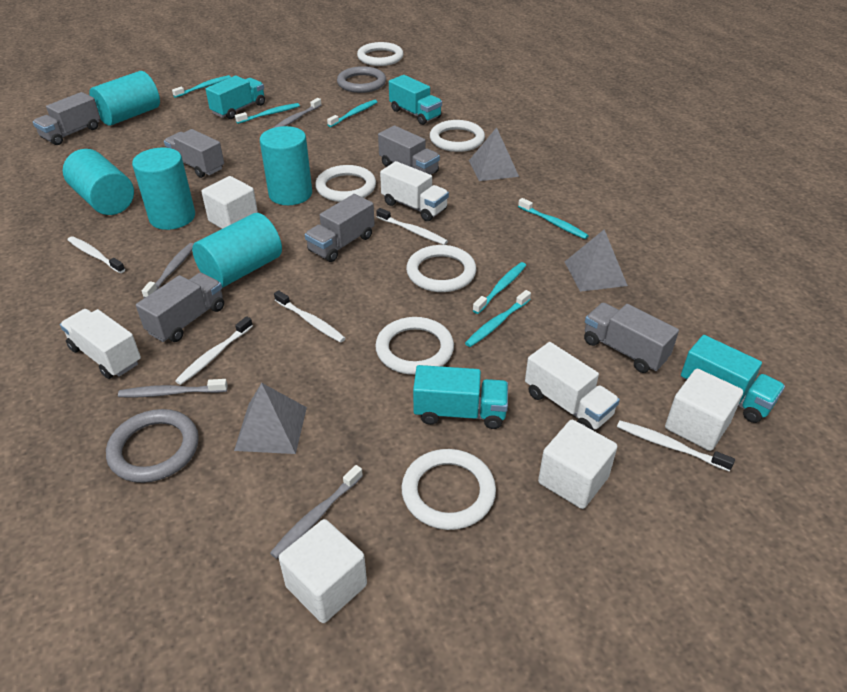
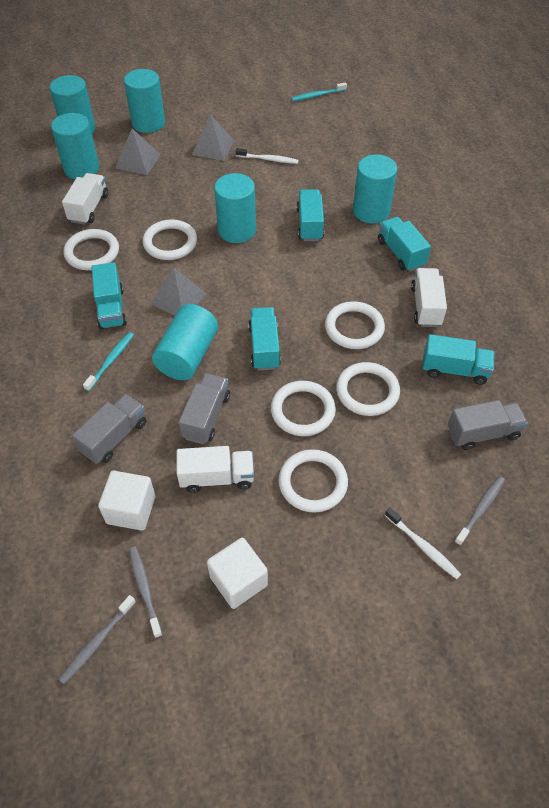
grey ring: [106,409,199,483] [337,66,386,93] = 2 -> none = 0
grey toothbrush: [118,379,228,398] [142,243,194,298] [270,465,363,559] [273,98,321,128] = 4 -> [59,595,136,684] [129,547,162,638] [454,476,505,546] = 3
grey truck: [33,92,101,145] [136,273,224,342] [164,129,224,178] [305,194,375,262] [378,125,440,175] [584,303,679,373] = 6 -> [72,394,146,464] [179,373,230,444] [448,400,528,450] = 3
turquoise cylinder: [63,149,134,215] [89,71,160,126] [132,148,195,230] [192,213,282,288] [260,126,312,205] = 5 -> [50,75,96,134] [51,113,99,179] [124,69,165,133] [152,304,218,380] [214,173,256,243] [353,154,397,223] = 6
turquoise toothbrush: [172,75,231,98] [235,103,300,124] [327,100,377,127] [465,290,531,347] [473,262,526,314] [518,198,589,239] = 6 -> [83,332,134,391] [292,82,347,101] = 2
turquoise truck: [205,76,265,119] [389,75,442,125] [413,365,508,429] [681,335,785,423] = 4 -> [91,262,127,329] [248,307,281,370] [296,189,324,241] [378,217,431,272] [423,334,494,385] = 5
white cube: [202,176,258,229] [279,519,367,623] [538,420,617,509] [665,369,743,451] = 4 -> [98,471,156,531] [207,537,268,609] = 2
white toothbrush: [68,236,125,273] [175,316,253,385] [274,290,345,343] [376,208,448,245] [617,421,735,472] = 5 -> [236,148,299,164] [385,508,461,579] = 2

